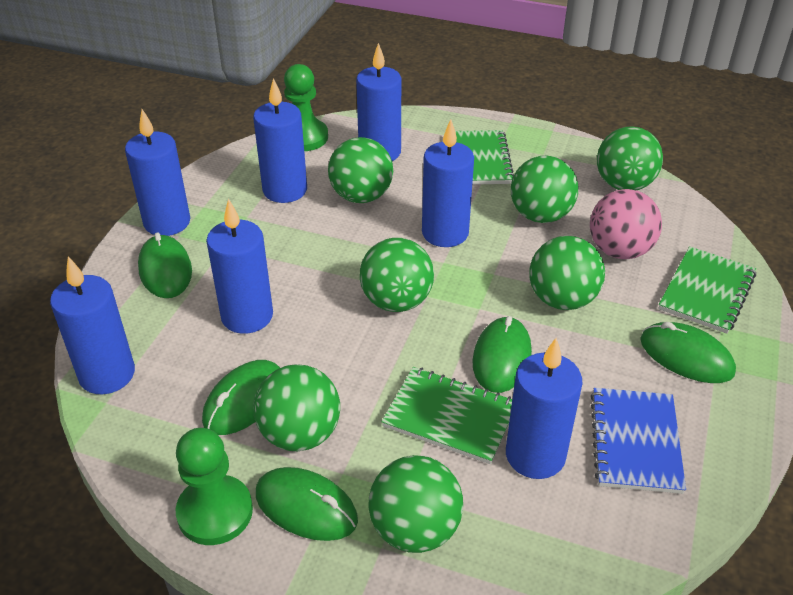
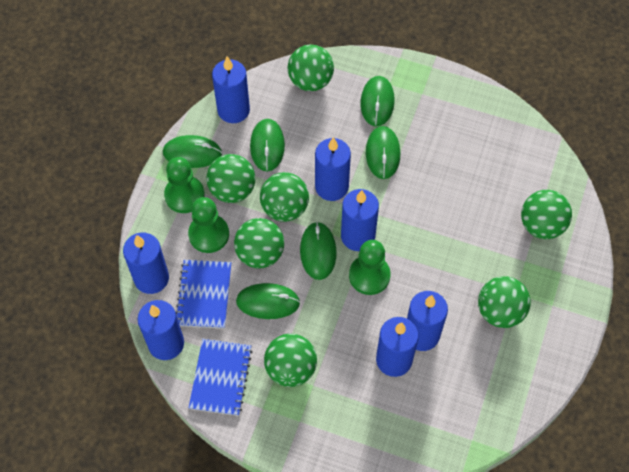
blue notebook: [590,388,686,494] = 1 -> [176,260,231,329] [189,339,253,416] = 2
green mouse: [138,232,192,298] [202,360,280,435] [256,467,358,541] [472,316,532,393] [640,322,736,383] = 5 -> [163,135,222,168] [236,283,300,319] [250,119,285,171] [300,222,337,280] [361,76,395,126] [366,126,401,179] = 6
green notebook: [381,367,512,464] [455,130,514,185] [658,246,756,334] = 3 -> none = 0
green pawn: [176,428,253,545] [284,64,328,151] = 2 -> [164,157,205,213] [188,197,229,253] [349,240,391,295] = 3
pink ball: [590,189,662,259] = 1 -> none = 0

